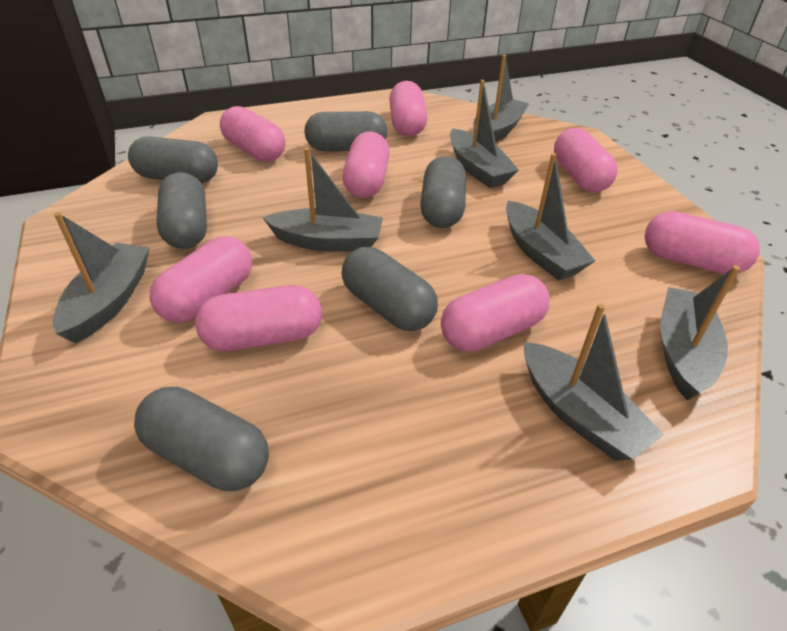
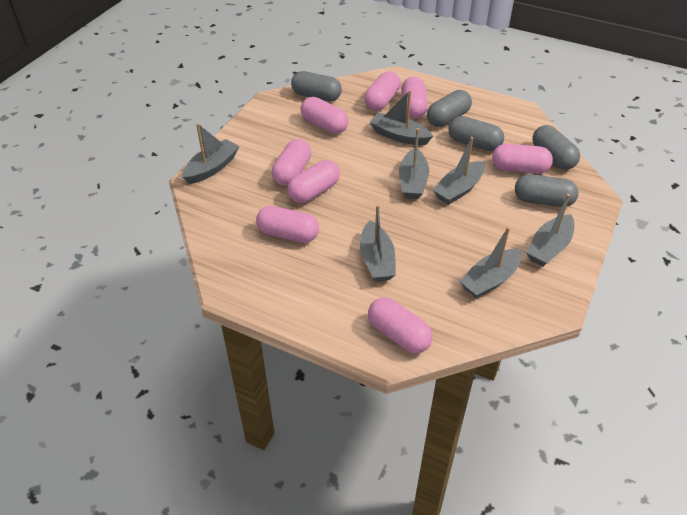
grey capsule: [128,137,218,183] [134,387,269,491] [157,172,207,249] [304,111,387,151] [342,247,438,331] [420,156,466,228] = 6 -> [291,71,342,102] [427,90,472,127] [448,116,504,151] [515,174,579,207] [532,125,580,170] = 5

